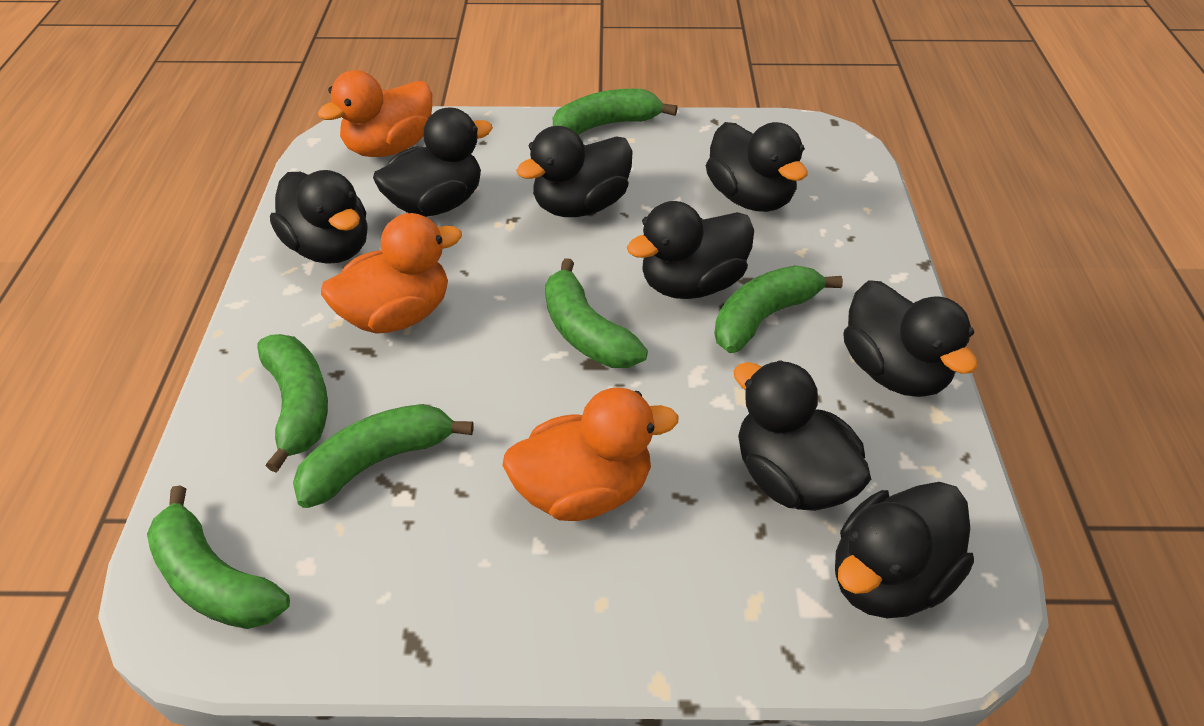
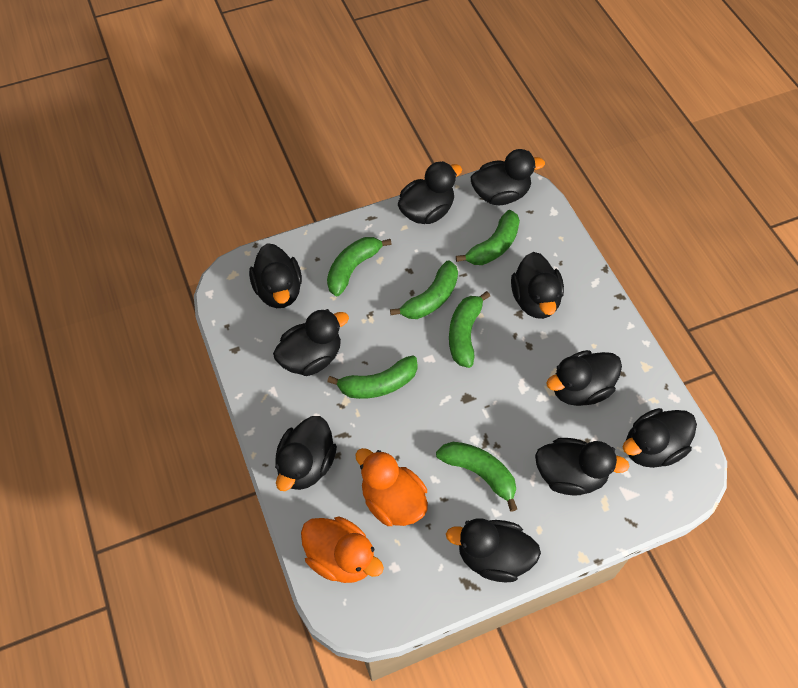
black duck: [270,170,368,264] [373,107,493,217] [516,126,633,217] [627,201,754,299] [706,122,808,212] [733,360,871,511] [835,482,974,618] [843,280,977,397] = 8 -> [249,243,302,308] [273,309,349,376] [275,416,337,491] [398,161,462,224] [446,518,541,582] [471,149,545,205] [511,252,564,319] [535,438,630,496] [546,350,622,406] [623,408,697,468] = 10
orange duck: [318,70,432,157] [321,213,462,334] [502,387,678,521] = 3 -> [301,517,384,583] [355,448,428,526] = 2

